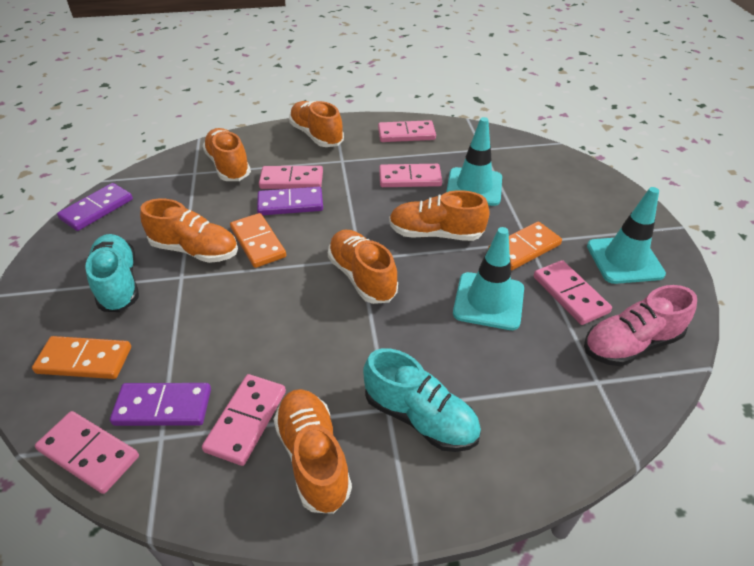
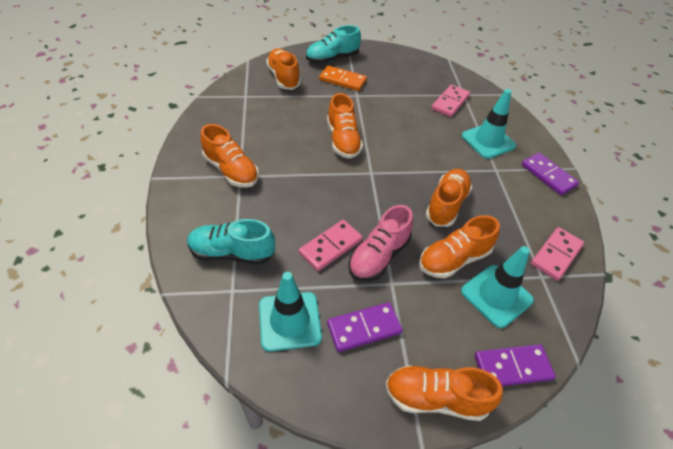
orange domino: [32,336,131,379] [230,213,286,268] [488,222,562,271] = 3 -> [319,66,367,91] = 1
pink domino: [35,411,139,494] [202,374,286,466] [259,166,323,189] [378,120,436,142] [379,164,442,187] [534,260,612,325] = 6 -> [299,220,363,271] [431,85,470,117] [531,227,584,281] = 3

